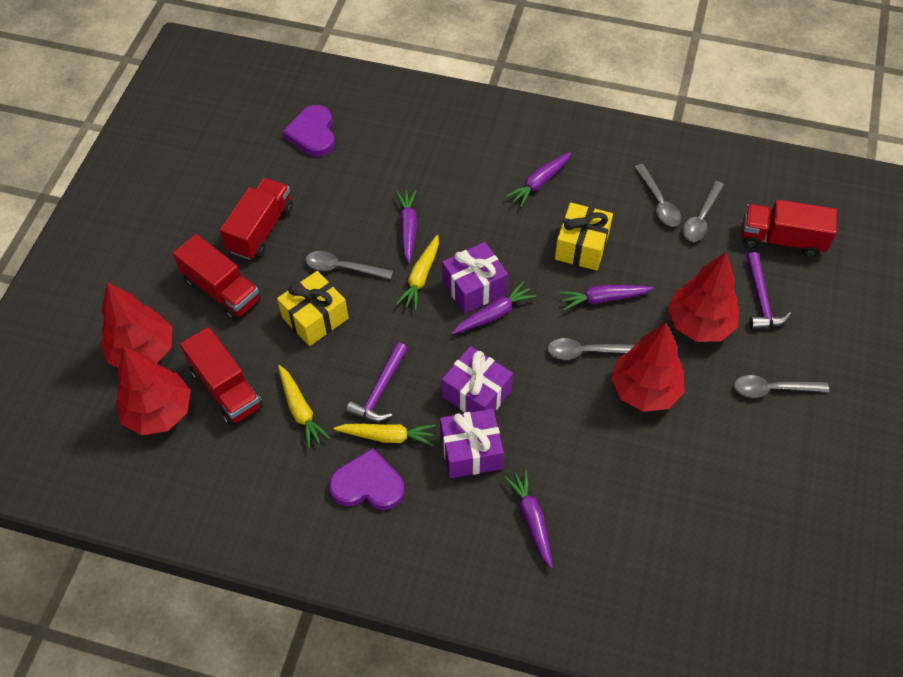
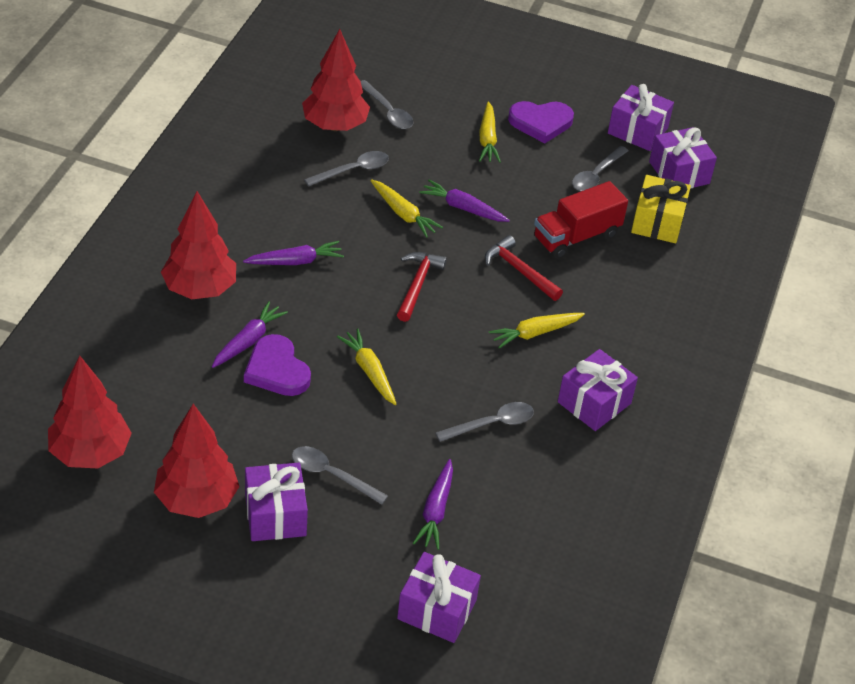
purple carrot: [396,190,417,263] [452,281,536,334] [504,469,553,569] [506,152,571,207] [559,285,653,310] = 5 -> [212,301,288,368] [243,241,344,265] [413,459,453,550] [419,180,510,222] = 4
purple gift: [440,409,504,478] [442,242,508,314] [442,346,513,413] = 3 -> [245,463,308,541] [397,552,481,643] [558,349,638,431] [608,84,674,151] [649,127,717,189] = 5
purple hammer: [346,342,408,422] [746,252,791,329] = 2 -> none = 0
red hammer: none = 0 -> [397,252,447,322] [485,235,563,301] = 2
red truck: [173,234,261,321] [180,327,263,426] [220,178,293,260] [742,200,837,258] = 4 -> [534,181,628,259] = 1
yellow carrot: [278,365,330,449] [334,424,436,446] [396,235,439,311] = 3 -> [337,329,396,405] [370,179,443,238] [479,102,501,163] [489,313,585,349] = 4
yellow gift: [277,271,349,346] [555,203,613,271] = 2 -> [631,175,691,243] = 1

